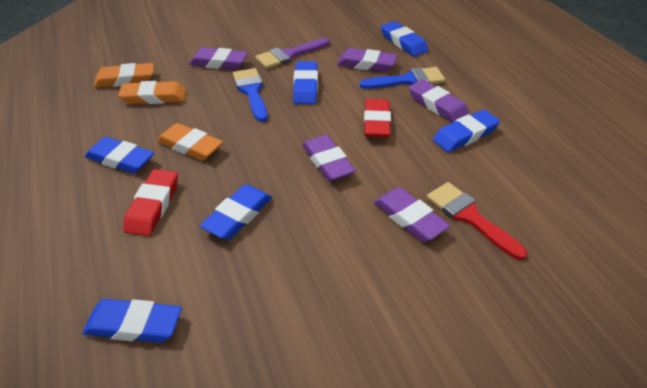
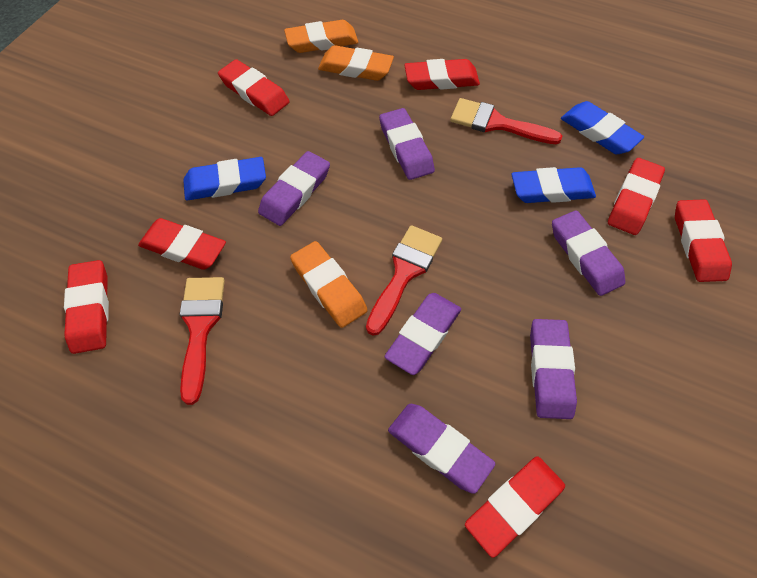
blue brush: [233,68,268,122] [359,67,445,89] = 2 -> none = 0
blue eraser: [83,299,182,343] [85,137,154,173] [200,184,272,240] [293,61,318,104] [381,21,428,57] [433,110,500,152] = 6 -> [183,157,266,201] [511,167,596,203] [561,101,644,154] = 3
purple brush: [255,38,329,69] = 1 -> none = 0
purple eraser: [189,47,248,70] [302,135,356,182] [337,48,397,72] [374,187,450,242] [409,79,469,123] = 5 -> [258,151,330,226] [379,108,435,180] [384,293,461,375] [388,404,495,494] [530,319,577,419] [552,210,625,296] = 6
red brush: [427,182,527,260] = 1 -> [180,277,225,405] [366,225,442,336] [450,98,562,144] = 3
red eraser: [123,169,178,236] [364,99,391,138] = 2 -> [64,260,109,354] [138,218,226,270] [218,59,290,116] [404,59,480,90] [465,456,565,558] [608,158,665,235] [675,199,732,282] = 7

